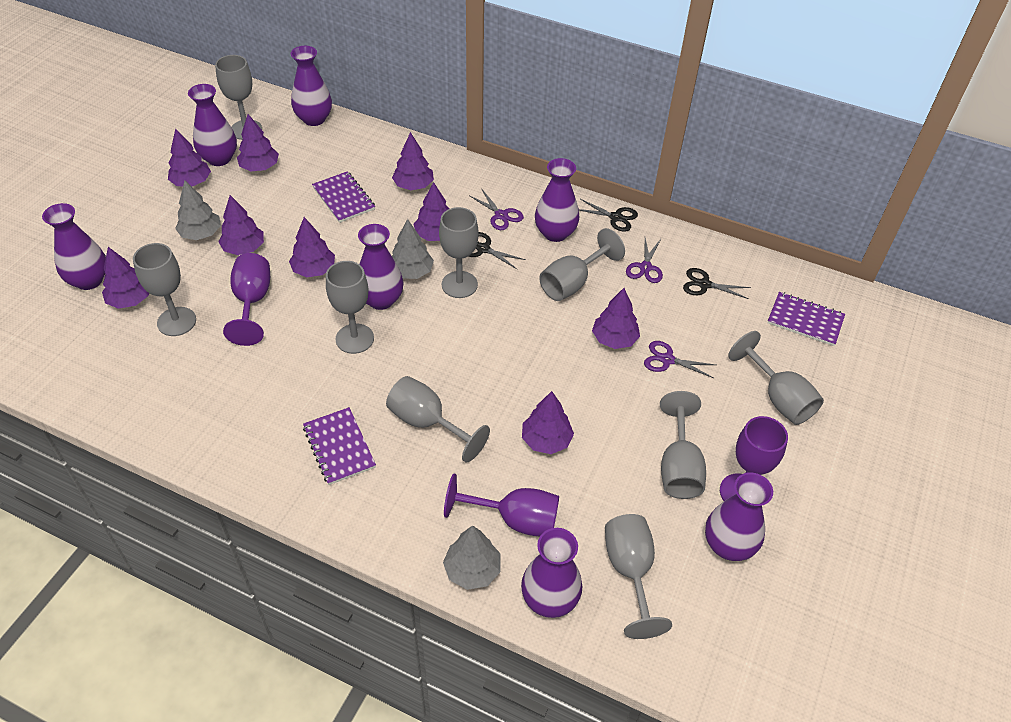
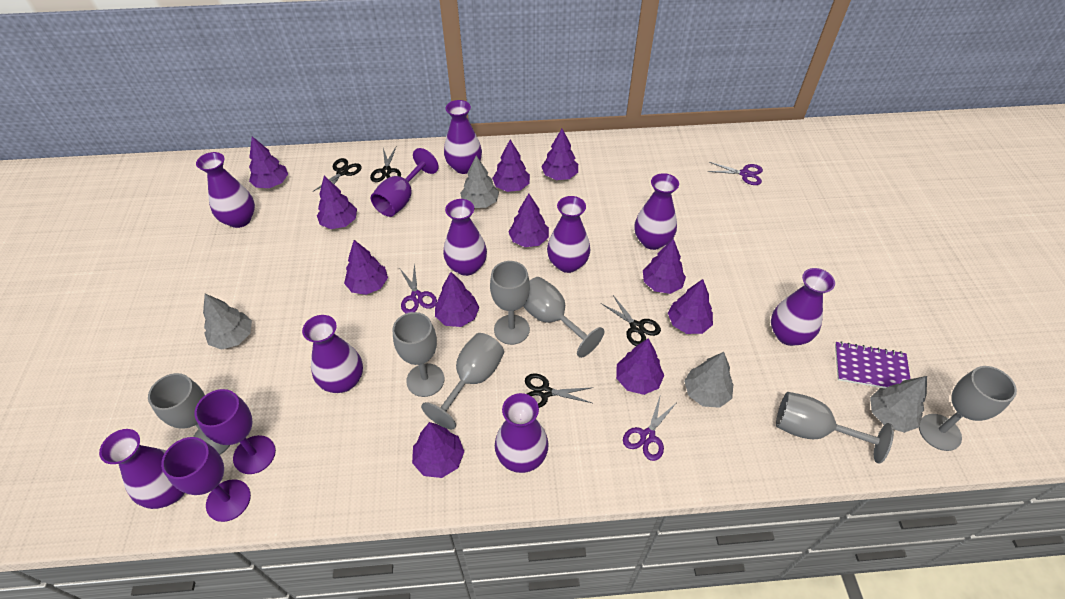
black scissors: [468,232,526,270] [579,199,638,232] [683,268,751,299] = 3 -> [313,158,362,192] [370,147,401,182] [525,373,593,408] [601,295,661,346] = 4
grey goblet: [133,243,196,336] [215,55,262,140] [326,261,374,354] [386,376,490,463] [439,207,479,298] [539,228,625,301] [605,514,672,639] [660,391,706,499] [728,331,824,425] = 9 -> [148,373,230,455] [392,312,444,397] [421,333,504,430] [490,261,530,345] [523,277,604,358] [776,392,894,464] [919,366,1017,451] = 7
grey tree: [175,180,221,240] [392,219,434,279] [443,525,501,590] = 3 -> [203,294,252,350] [460,156,499,208] [684,352,733,408] [870,376,927,433] = 4
purple notebook: [303,407,376,485] [312,171,375,223] [768,292,845,346] = 3 -> [835,341,910,388] = 1
purple tree: [102,247,149,309] [168,128,211,186] [218,195,264,255] [237,114,279,171] [289,217,335,277] [392,132,434,190] [414,182,450,241] [522,391,574,454] [592,288,640,349] = 9 -> [249,136,288,188] [317,176,357,229] [344,240,388,295] [412,422,465,478] [435,272,479,327] [492,140,530,192] [509,194,549,247] [541,129,578,180] [616,338,664,395] [643,238,686,294] [668,279,713,334] = 11
purple vase: [42,203,106,290] [188,84,237,166] [291,46,332,126] [358,224,403,310] [521,528,582,618] [535,158,579,242] [705,473,773,561] = 7 -> [99,429,185,509] [196,152,255,228] [302,315,363,393] [443,199,487,276] [444,100,482,174] [495,393,549,473] [547,196,590,273] [634,173,679,250] [771,268,835,346] = 9

